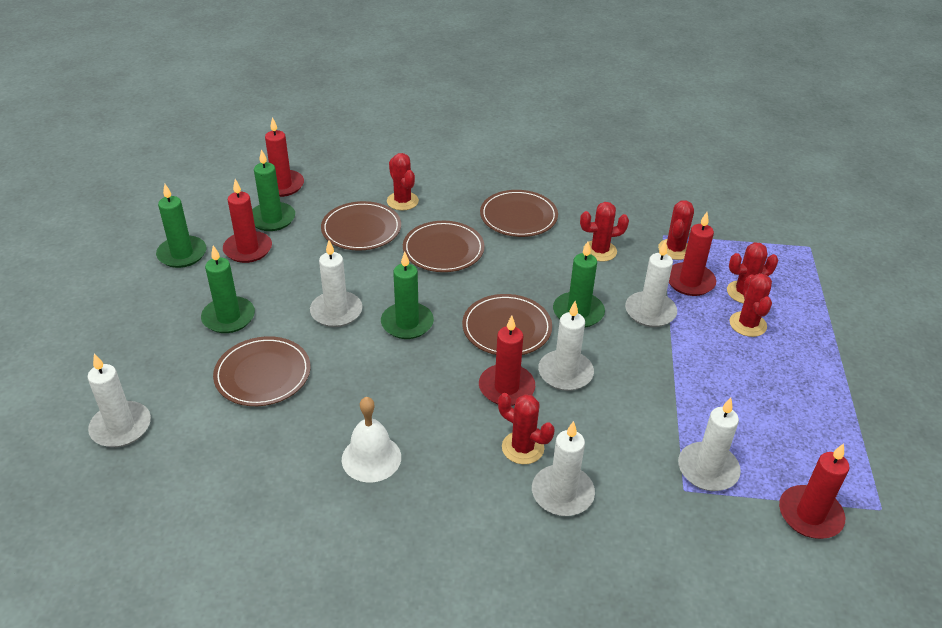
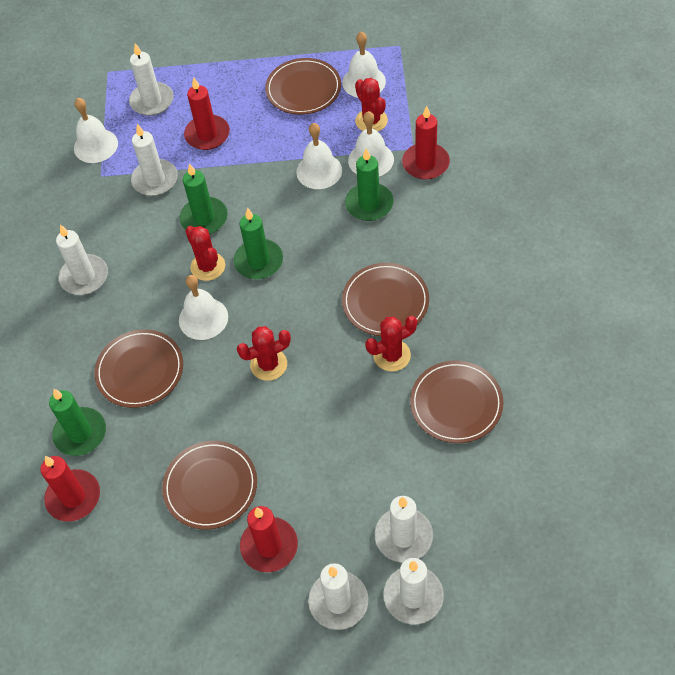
green candle: [156,184,206,268] [201,245,255,333] [252,149,295,231] [381,252,434,339] [553,242,605,327] = 5 -> [49,389,106,456] [180,163,228,234] [234,208,283,279] [345,148,394,221] = 4
red cactus: [387,153,419,210] [498,393,555,464] [580,202,629,262] [658,201,694,260] [727,242,778,303] [729,273,772,337] = 6 -> [185,226,225,281] [237,326,291,381] [355,78,388,131] [365,316,417,371] = 4
red candle: [223,179,272,263] [265,117,304,197] [479,315,535,406] [669,212,716,296] [779,443,849,539] = 5 -> [41,456,100,522] [184,77,230,150] [240,506,298,572] [402,106,450,180] = 4
white bell: [342,397,401,483] = 1 -> [74,98,118,163] [179,275,228,340] [296,123,342,189] [342,31,386,98] [348,111,394,176] = 5

